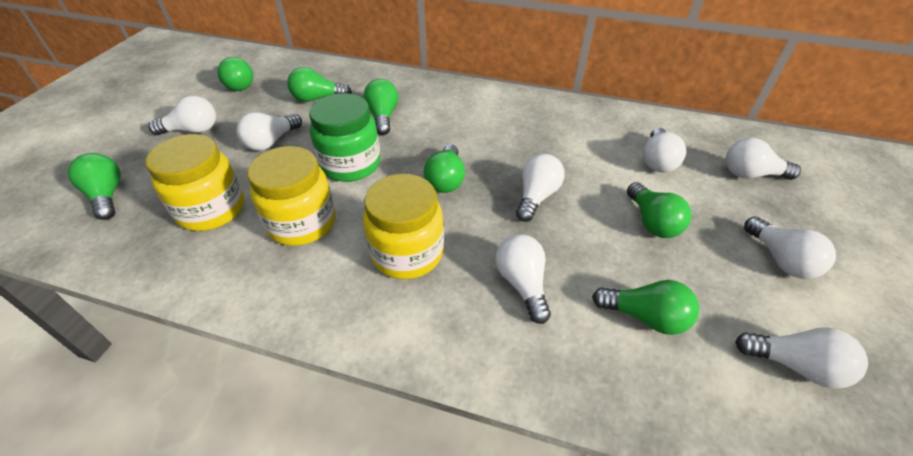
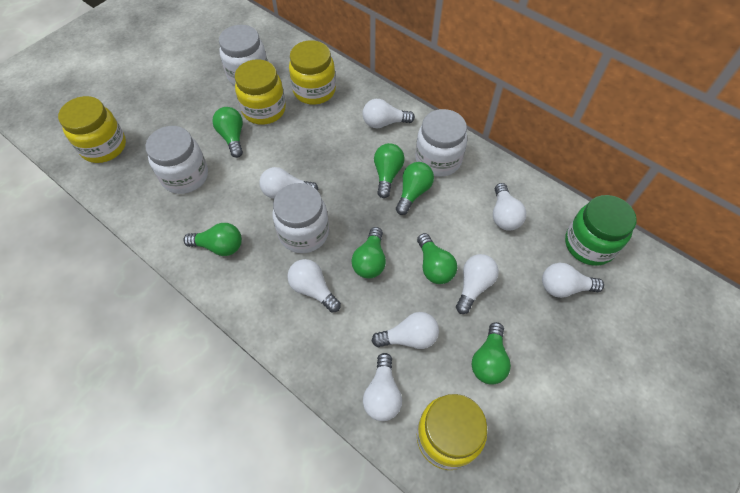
white jar: none = 0 -> [145,126,208,194] [219,25,267,86] [272,183,329,253] [415,109,467,177] = 4
yellow jar: [145,134,244,231] [247,146,336,246] [363,174,444,279] = 3 -> [58,96,126,163] [235,59,286,125] [289,40,336,105] [417,394,487,470] = 4

